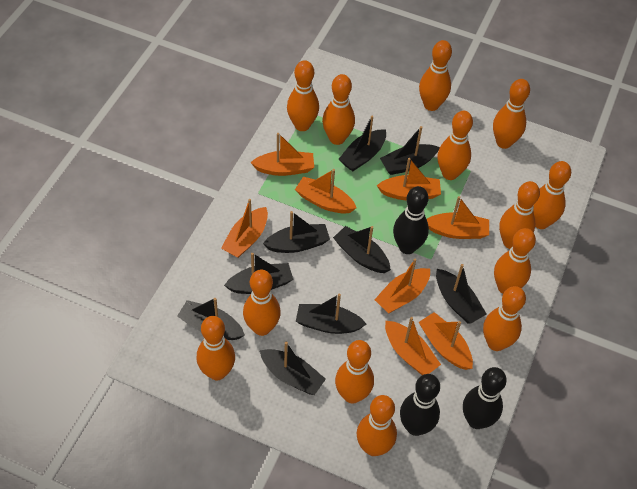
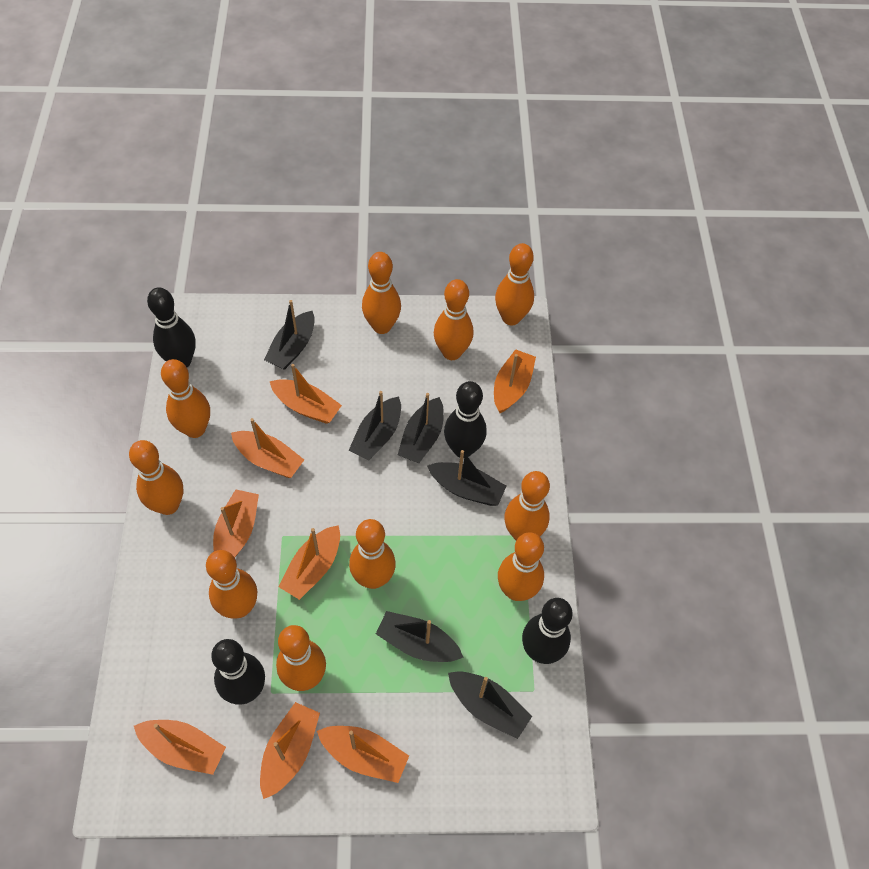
black boat: [177,298,245,340] [224,253,293,294] [260,342,326,395] [263,211,330,253] [296,294,366,334] [333,226,391,273] [339,115,386,171] [380,126,440,175] [436,264,486,324] = 9 -> [264,300,315,370] [349,391,401,460] [376,611,464,662] [398,393,444,463] [427,450,506,506] [448,671,532,739] = 6
black bowling pin: [393,186,429,254] [400,374,440,436] [463,367,507,429] = 3 -> [147,287,196,367] [211,639,265,705] [444,381,487,458] [522,598,573,664] = 4
orange bowling pin: [196,316,235,380] [243,270,281,336] [287,60,319,131] [322,74,355,145] [335,340,374,403] [357,395,397,456] [419,40,452,111] [437,111,473,180] [483,286,526,351] [493,79,530,149] [494,228,536,294] [499,181,540,249] [533,161,571,229] = 13 -> [129,440,183,515] [161,359,210,438] [206,550,257,619] [276,625,326,691] [349,519,396,589] [362,252,401,334] [434,279,473,360] [495,243,534,326] [498,532,544,601] [504,471,550,541] = 10

